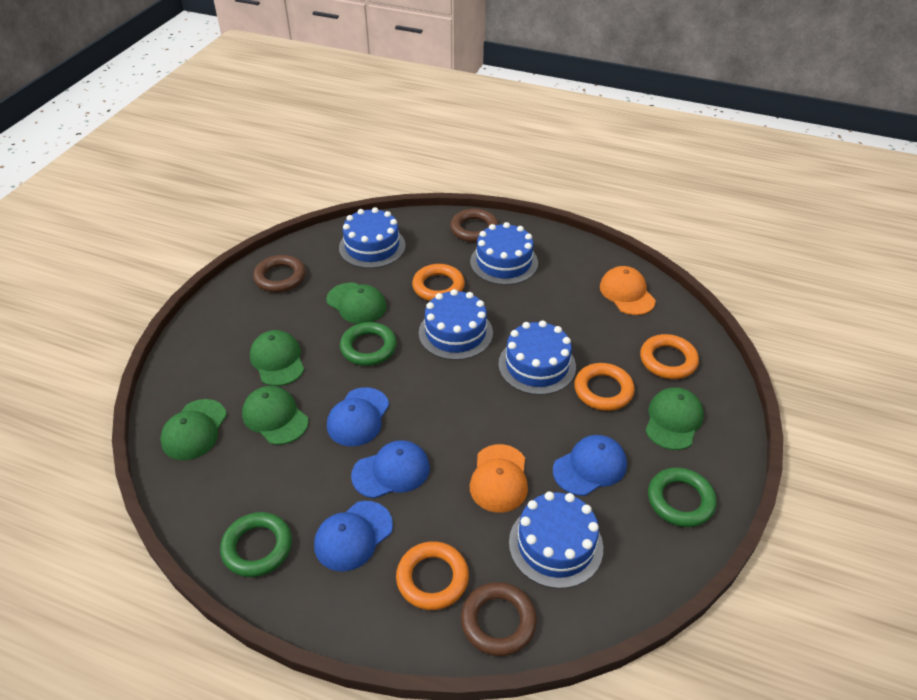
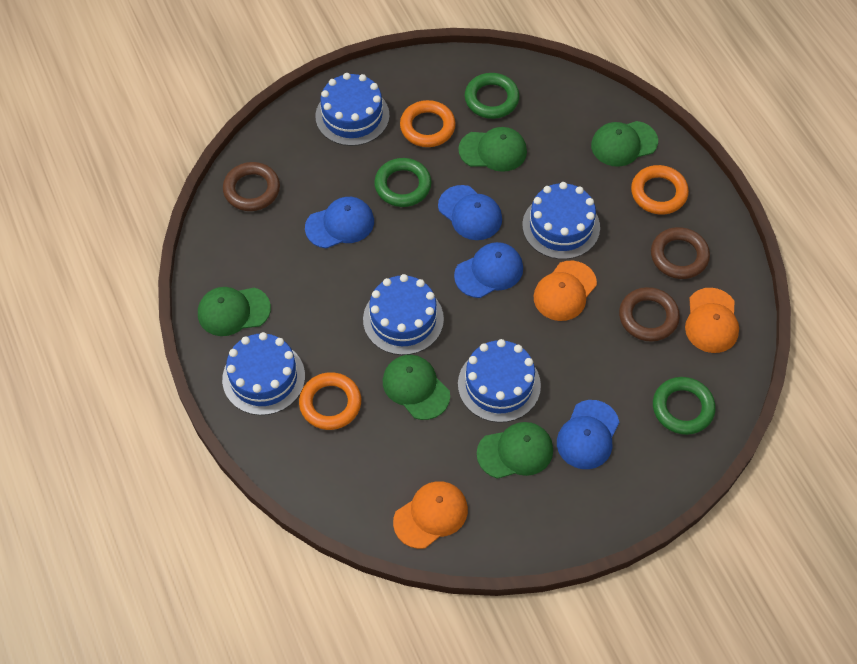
orange cap: [470,444,528,513] [600,266,656,315] = 2 -> [393,481,468,549] [534,261,597,321] [685,288,739,353] = 3
orange ring: [396,541,469,610] [412,264,465,301] [574,363,635,411] [640,334,699,379] = 4 -> [299,372,361,430] [400,100,456,147] [631,165,689,214] = 3

